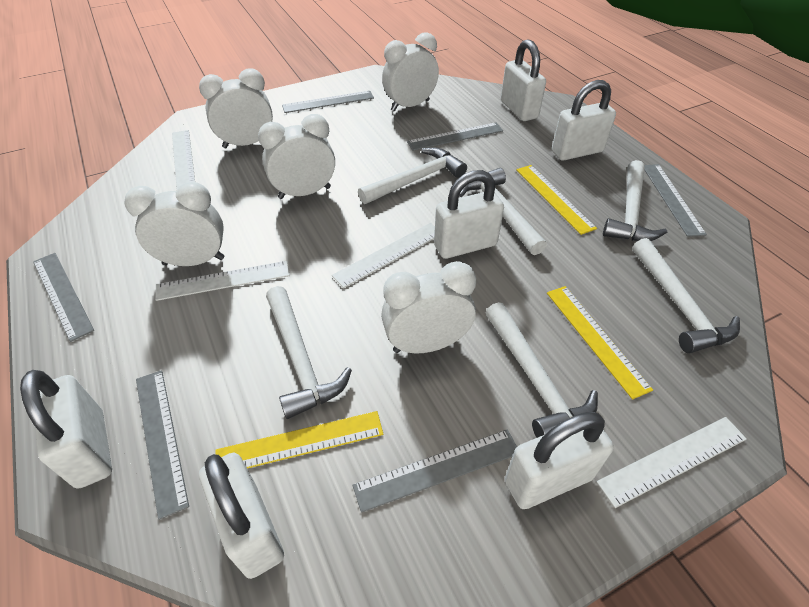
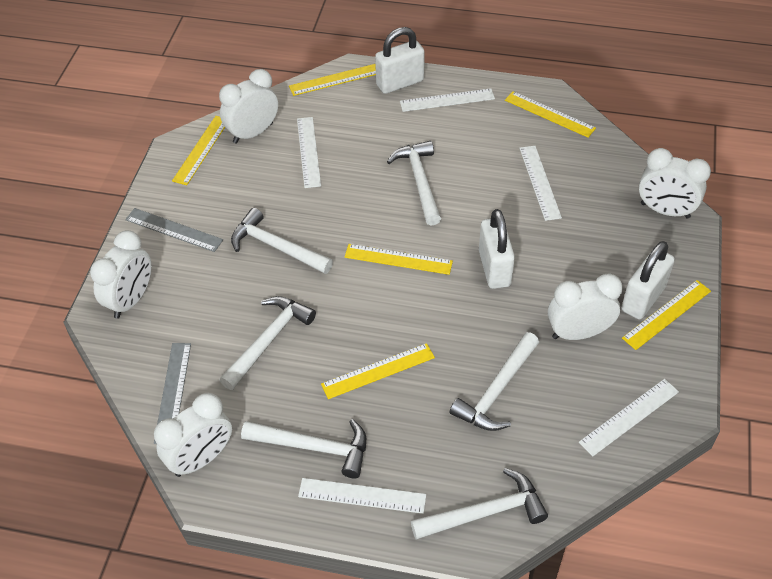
grey ruler: [33,253,94,342] [136,370,189,520] [282,91,374,113] [352,429,517,513] [407,122,503,151] [645,164,707,237] = 6 -> [125,208,223,252] [154,343,191,444] = 2
white padlock: [20,370,112,489] [199,453,284,579] [434,170,504,259] [501,39,546,121] [505,412,614,509] [552,80,616,161] = 6 -> [375,27,425,94] [479,209,515,289] [621,241,675,319] = 3
white ruler: [155,261,290,301] [172,130,195,190] [332,223,435,288] [597,417,747,508] = 4 -> [297,117,321,188] [298,478,426,514] [400,88,495,112] [519,146,562,221] [579,379,679,457] = 5
yellow ruler: [215,411,383,469] [516,165,597,235] [547,286,653,399] = 3 -> [172,116,225,185] [289,64,376,96] [321,343,435,399] [345,244,453,275] [505,91,596,138] [622,280,711,350] = 6

